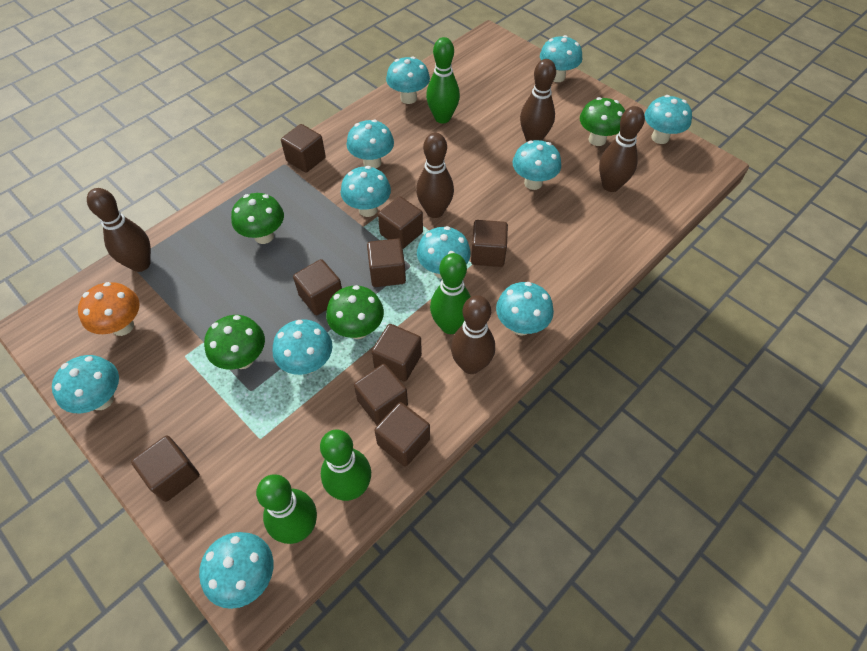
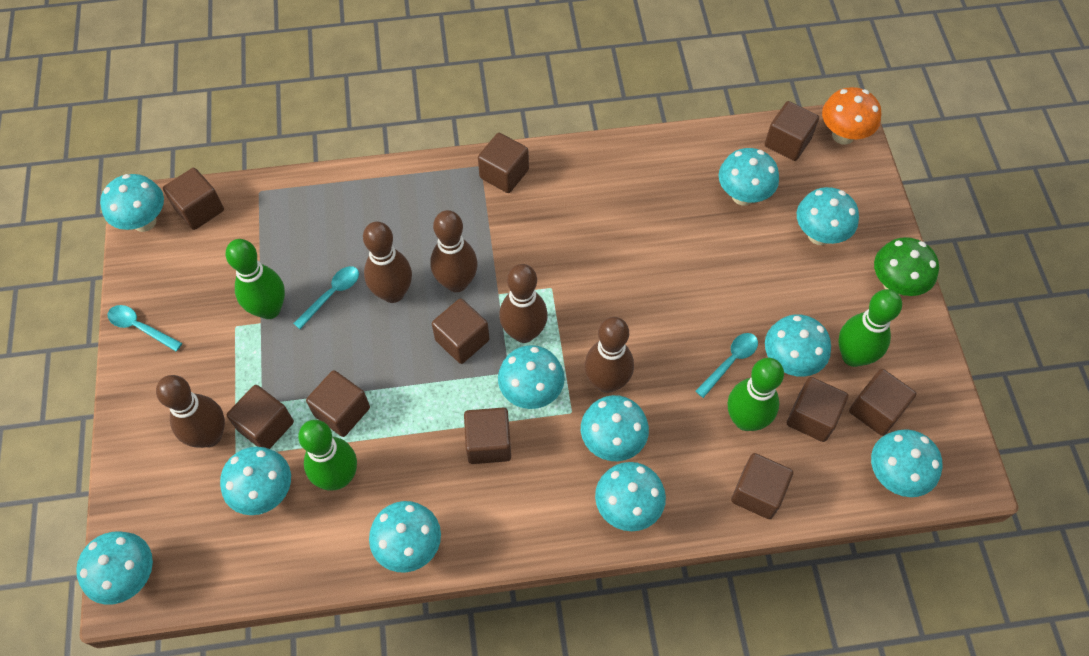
brown cube: [131,436,200,502] [281,124,326,173] [293,259,342,315] [354,364,408,425] [367,238,406,287] [372,324,422,382] [374,402,430,467] [378,196,423,249] [471,220,508,267] = 9 -> [163,168,224,230] [227,385,294,449] [306,370,370,437] [432,298,490,364] [464,408,511,464] [478,133,529,193] [731,453,793,519] [765,101,819,161] [787,377,848,442] [849,369,916,436] = 10
green mushroom: [204,315,265,370] [231,193,284,244] [326,285,384,339] [580,97,625,146] = 4 -> [874,237,939,296] = 1
turquoise spoon: none = 0 -> [107,305,182,351] [293,266,359,329] [695,333,758,398] = 3

